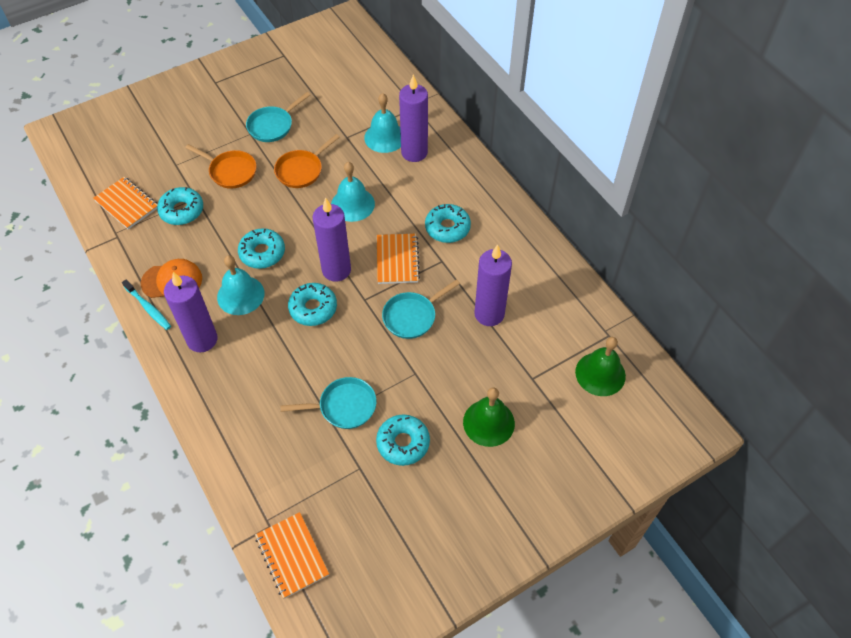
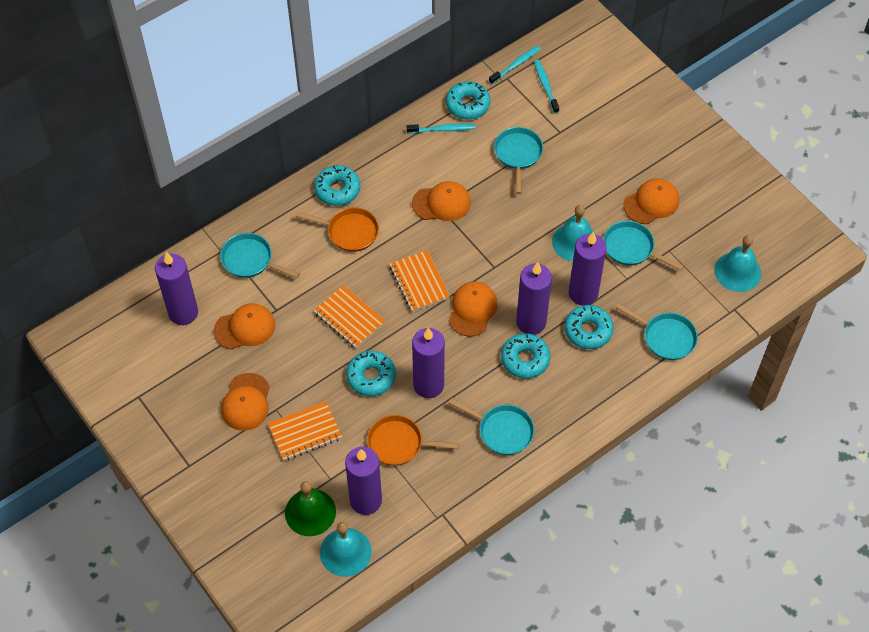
green bell: [463,387,515,447] [575,337,626,396] = 2 -> [285,481,336,536] = 1
orange cap: [141,259,202,298] = 1 -> [214,303,275,349] [221,373,270,431] [412,181,471,221] [449,281,498,337] [623,178,679,224] = 5
purple candle: [164,272,217,352] [313,198,351,282] [399,74,428,162] [474,244,512,326] = 4 -> [155,252,198,325] [345,447,382,515] [412,328,445,398] [516,262,552,335] [569,232,607,305] = 5
turquoise pan: [246,92,310,142] [281,377,376,429] [382,279,460,339] = 3 -> [220,233,300,278] [448,398,534,455] [494,127,543,194] [603,221,684,270] [615,303,698,360] = 5
turquoise toothbrush: [122,280,171,330] = 1 -> [407,123,475,133] [489,46,541,84] [534,60,559,113] = 3

